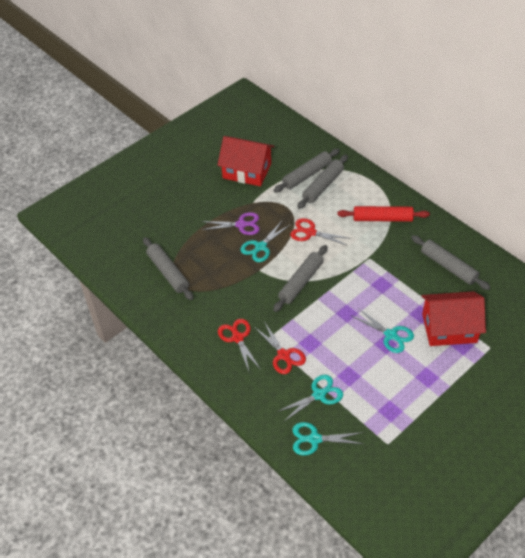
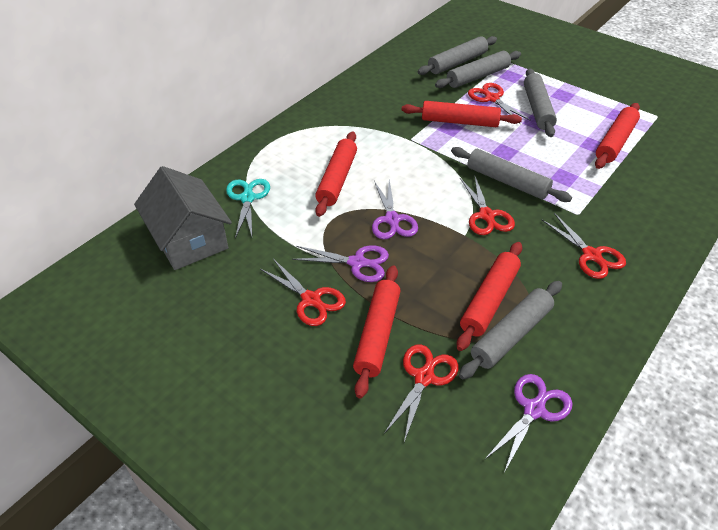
grey house: none = 0 -> [134,166,232,270] = 1
purple scissors: [201,212,259,235] = 1 -> [292,245,389,282] [372,180,418,239] [484,374,573,473] = 3
red house: [217,136,274,186] [422,291,486,346] = 2 -> none = 0
red rolling pin: [337,206,430,222] = 1 -> [315,132,357,217] [353,265,401,399] [402,101,522,127] [457,242,522,351] [595,103,640,169] = 5
red scissors: [218,319,261,374] [255,321,306,374] [290,218,348,246] = 3 -> [260,259,346,326] [384,344,459,442] [460,175,515,235] [468,83,531,124] [542,213,626,279] = 5
turquoise scissors: [241,221,291,262] [277,374,343,422] [293,422,363,456] [352,308,414,353] = 4 -> [226,179,270,238] = 1

